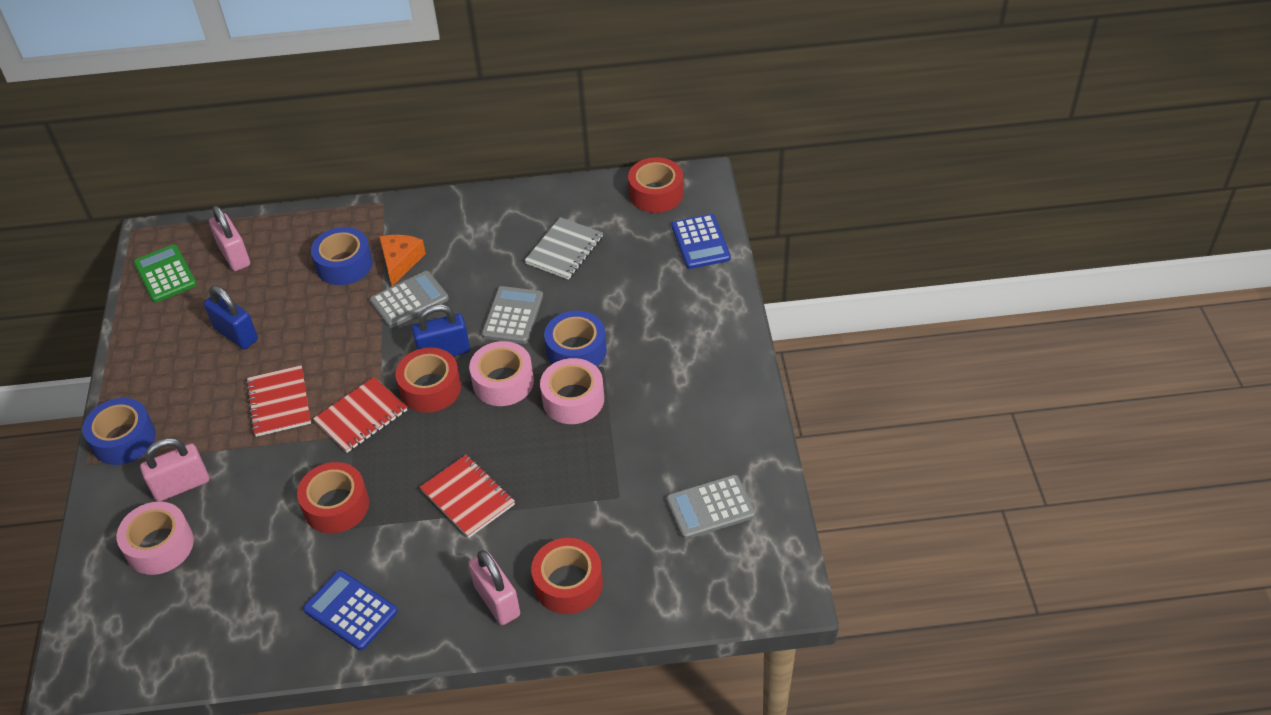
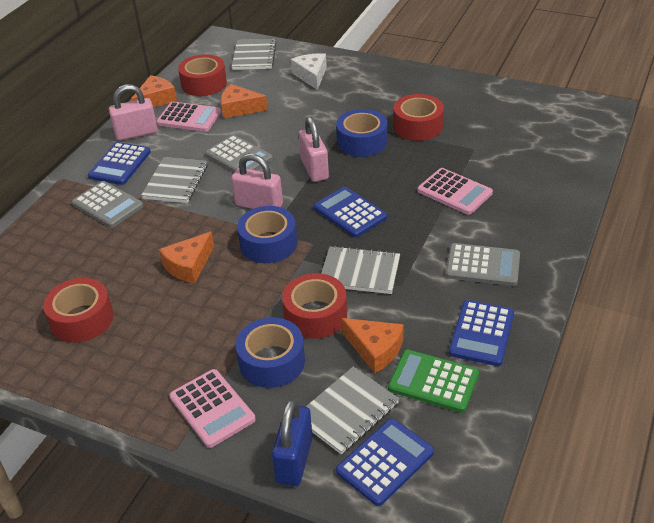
blue calculator: [303,570,398,650] [671,214,731,269] = 2 -> [88,142,151,185] [314,187,387,237] [336,418,434,506] [449,300,514,366] = 4
blue padlock: [204,286,258,349] [412,304,470,356] = 2 -> [272,399,313,486] = 1
grey notebook: [525,217,603,280] = 1 -> [141,157,208,203] [232,39,277,70] [306,367,399,455] [321,246,400,294] = 4
orange cheese: [379,235,426,286] = 1 -> [131,75,177,107] [159,231,214,284] [221,84,268,119] [342,318,404,373] = 4
pink calculator: none = 0 -> [156,102,221,132] [169,369,256,448] [418,168,493,215] = 3
pink tape: [116,501,194,575] [469,341,534,406] [540,358,604,424] = 3 -> none = 0
red notebook: [246,365,311,437] [313,377,407,453] [420,455,515,538] = 3 -> none = 0
white cheese: none = 0 -> [291,53,327,90] = 1

